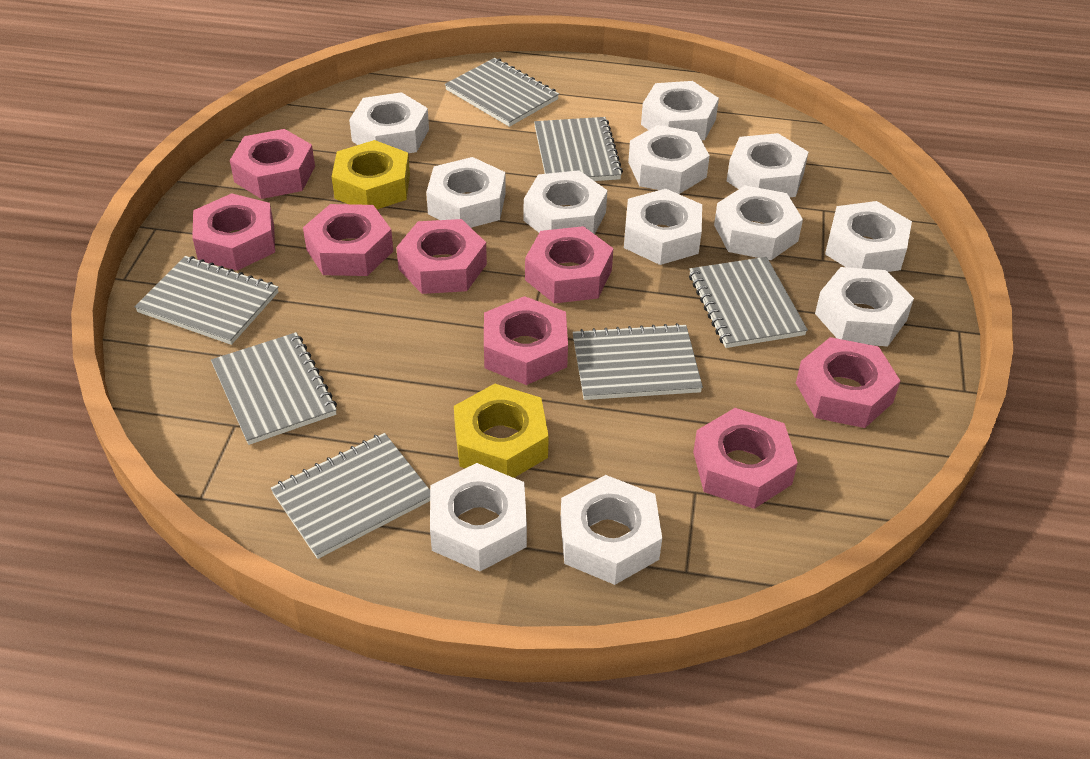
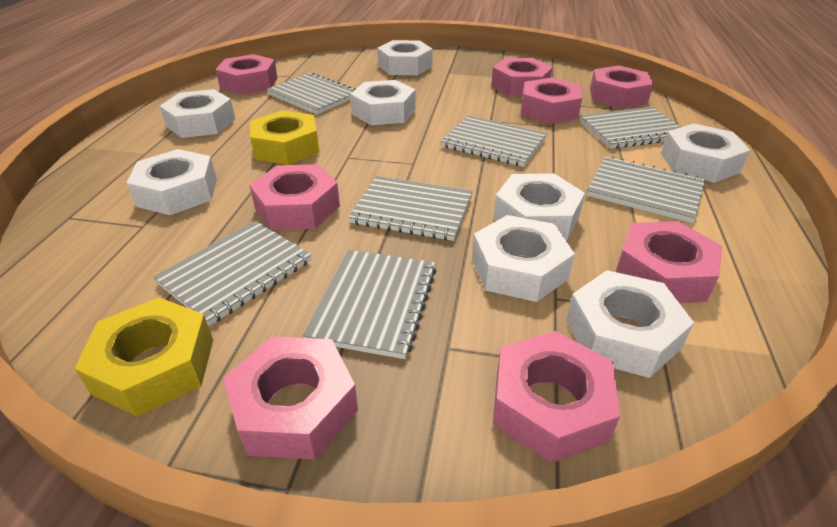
white nut: [349,92,429,153] [426,157,506,228] [430,463,527,572] [524,170,607,234] [560,475,662,585] [624,189,702,265] [628,125,710,194] [641,81,719,140] [714,185,803,260] [727,133,808,197] [815,267,914,346] [825,201,912,272] = 12 -> [127,149,217,215] [159,89,235,138] [350,80,416,125] [377,40,433,75] [472,215,575,302] [493,173,585,240] [566,270,694,378] [661,124,750,183] = 8

